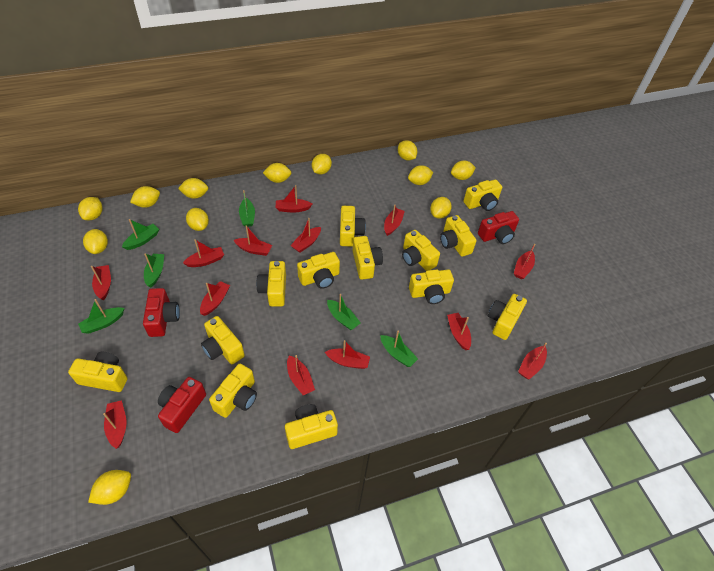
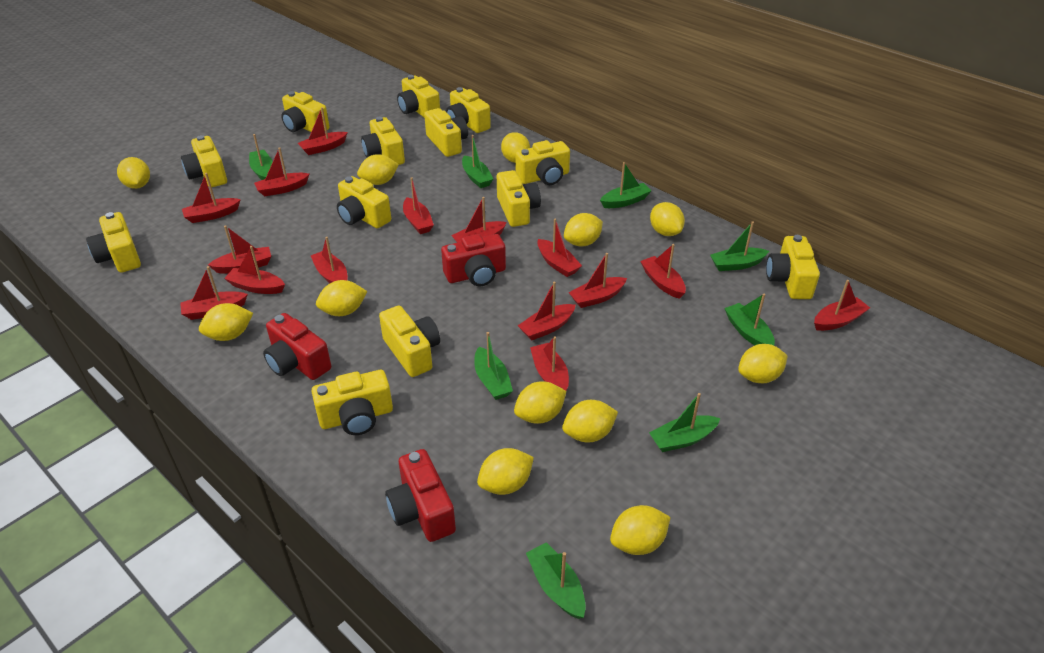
green boat: [78,299,124,334] [122,219,159,250] [144,253,164,288] [239,190,255,227] [327,294,361,330] [380,331,418,367] = 6 -> [249,134,273,180] [462,135,493,188] [474,332,513,400] [526,542,586,619] [600,162,652,208] [649,393,720,452] [710,221,769,271] [724,294,775,345] = 8
red boat: [91,265,111,300] [103,400,127,449] [183,239,224,267] [200,281,230,316] [234,226,272,256] [276,185,312,212] [287,355,315,395] [290,218,321,253] [325,340,370,369] [384,204,405,236] [447,313,471,350] [514,243,535,279] [518,343,547,380] = 13 -> [180,266,248,320] [182,173,241,223] [208,226,271,274] [224,246,285,294] [254,147,310,196] [298,107,348,155] [311,237,348,283] [403,177,434,234] [451,197,507,243] [518,282,575,340] [530,337,569,391] [537,218,582,277] [568,253,627,308] [640,244,686,299] [814,280,870,331] = 15

